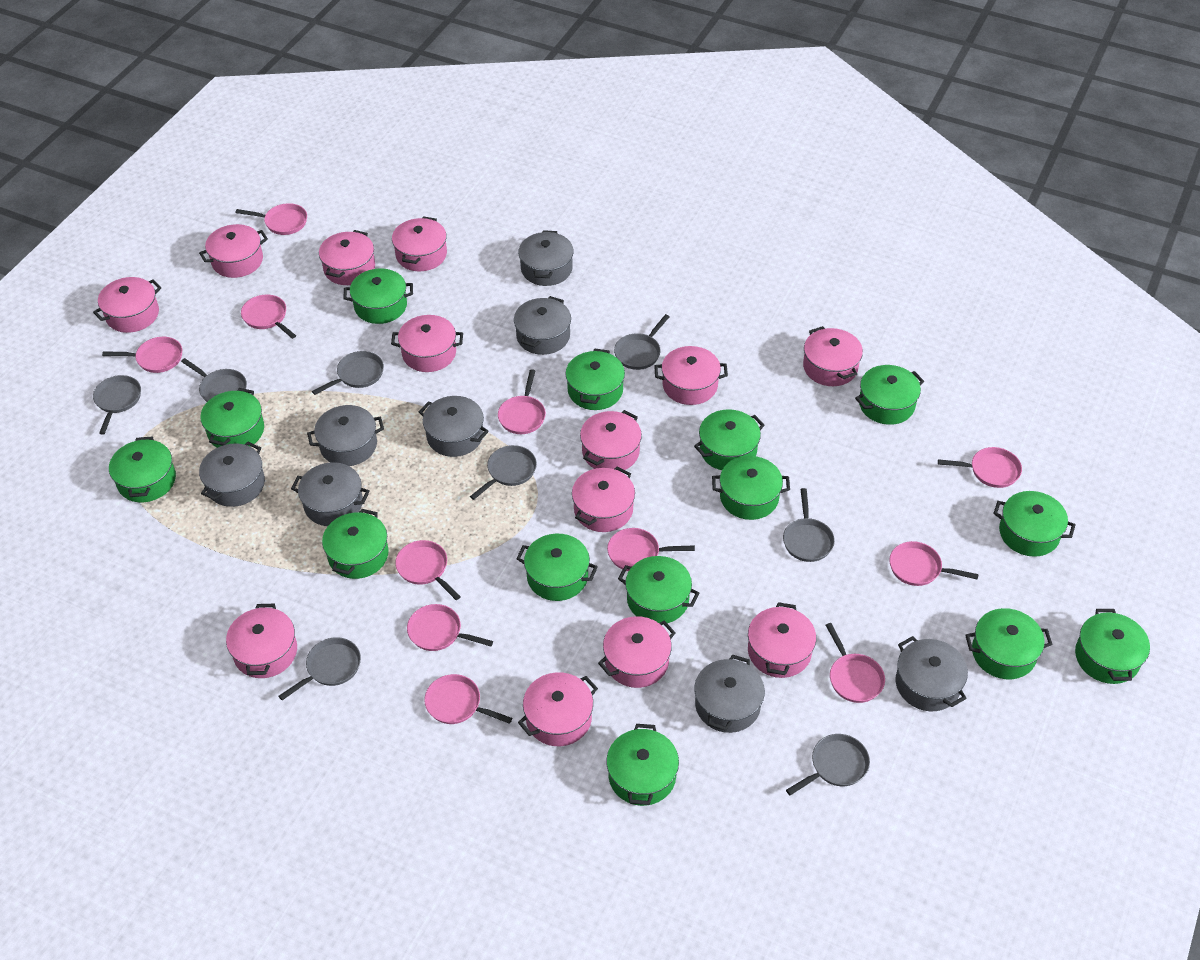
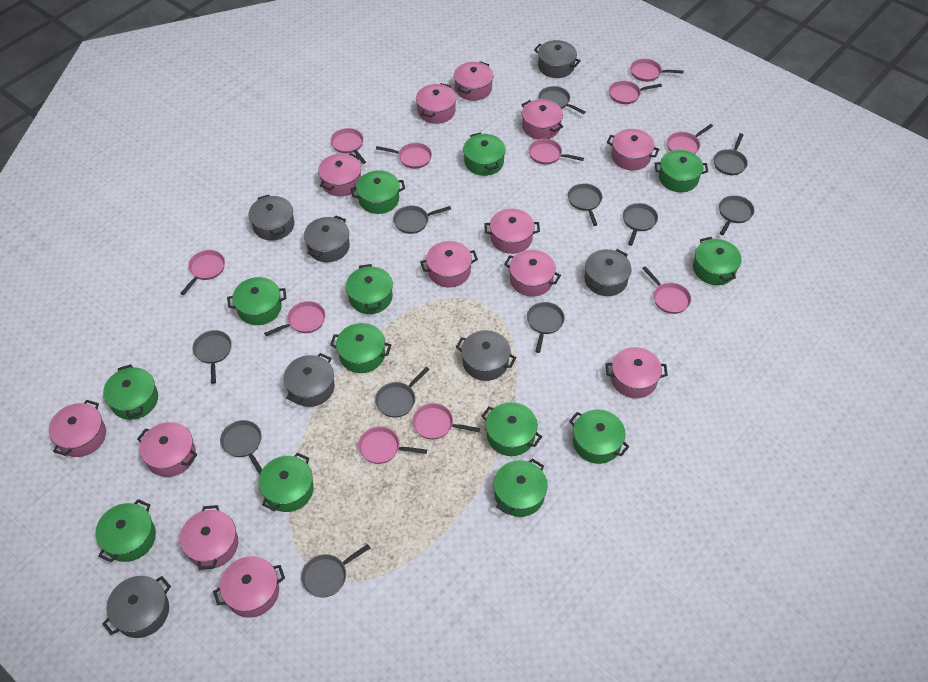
green pot: [109,436,176,502] [200,388,264,448] [322,509,389,579] [344,269,413,324] [516,534,598,601] [565,348,625,410] [606,724,679,806] [618,556,699,623] [694,409,765,470] [712,456,790,520] [855,365,924,425] [965,608,1053,679] [993,491,1075,557] [1075,609,1150,684] = 14 -> [95,499,156,562] [103,364,158,420] [227,277,286,325] [258,452,314,512] [330,323,391,373] [346,264,393,314] [351,170,405,214] [463,132,506,176] [481,402,542,456] [494,458,548,517] [569,410,629,464] [655,150,708,192] [693,237,742,285] = 13
grey pan: [93,375,141,435] [181,358,247,402] [279,637,361,700] [312,351,384,395] [470,445,537,500] [614,314,670,370] [783,488,835,562] [786,734,870,795] = 8 -> [192,330,232,384] [220,420,262,475] [301,544,370,597] [375,367,430,418] [393,205,451,234] [527,302,565,353] [538,86,585,114] [568,183,602,226] [623,203,658,246] [714,133,748,175] [719,195,754,235] = 11
grey pot: [199,442,265,507] [291,462,370,526] [307,405,384,466] [419,396,489,457] [514,296,571,355] [518,230,574,286] [694,655,765,733] [896,636,968,711] = 8 -> [102,576,171,638] [249,194,294,241] [284,353,335,407] [304,215,350,262] [456,330,516,381] [534,40,581,78] [584,249,632,296] = 7

